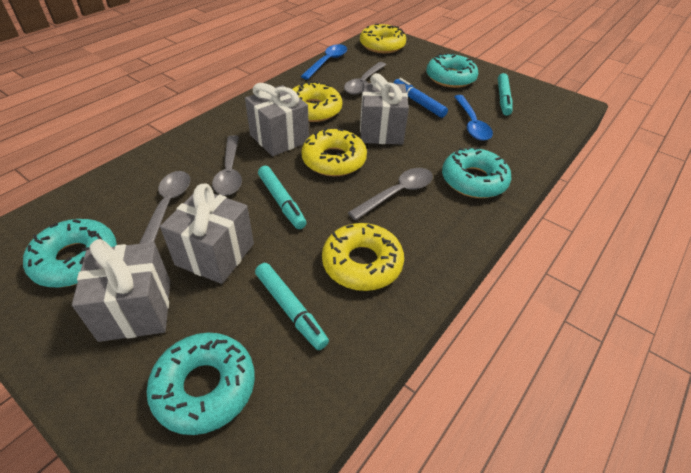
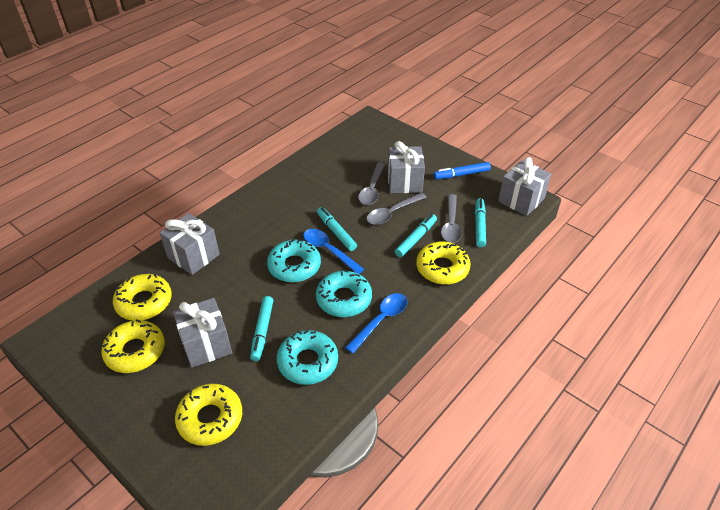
grey spoon: [139,171,190,244] [212,135,242,196] [344,62,386,95] [348,168,433,220] = 4 -> [358,163,385,205] [367,192,426,225] [441,194,462,243] = 3
turquoise donut: [23,219,117,287] [146,333,255,435] [426,53,478,88] [442,147,511,198] = 4 -> [267,239,321,282] [277,330,338,385] [316,270,372,317] = 3
turquoise marker: [255,263,329,350] [258,166,307,229] [498,73,512,116] = 3 -> [250,296,273,361] [317,207,357,251] [395,214,437,257] [475,198,486,247] = 4

